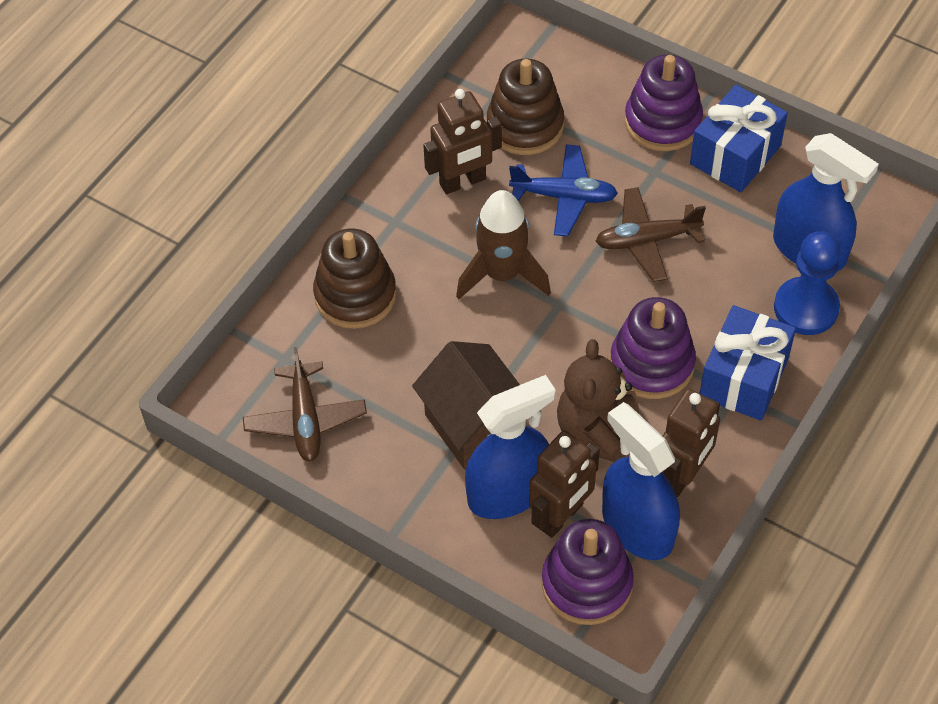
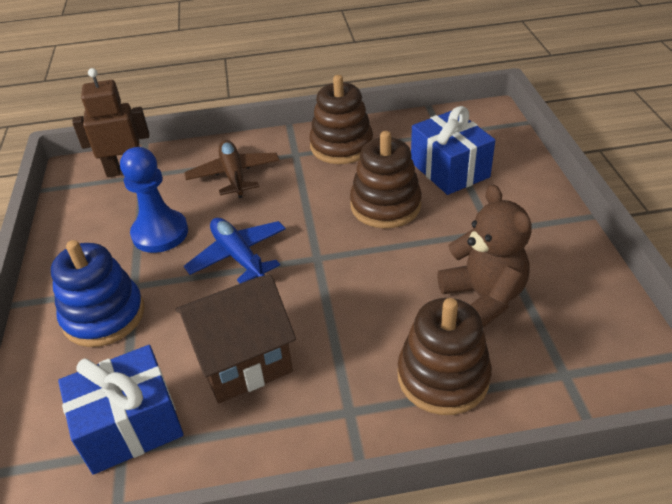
blue spray bottle: [465,375,556,519] [602,402,680,560] [773,133,879,271] = 3 -> none = 0
blue stacking toy: none = 0 -> [51,240,144,347] = 1
brown plane: [243,347,367,462] [595,187,706,282] = 2 -> [184,140,279,198] = 1
brown robot: [423,89,502,194] [529,431,600,538] [662,389,720,497] = 3 -> [72,68,149,177] = 1
brown rocket: [456,190,551,299] = 1 -> none = 0
brown stacking toy: [313,228,396,329] [487,59,564,155] = 2 -> [309,75,373,164] [350,131,422,228] [398,298,492,415] = 3
purple stacking toy: [542,519,634,625] [610,297,696,399] [625,55,703,151] = 3 -> none = 0

